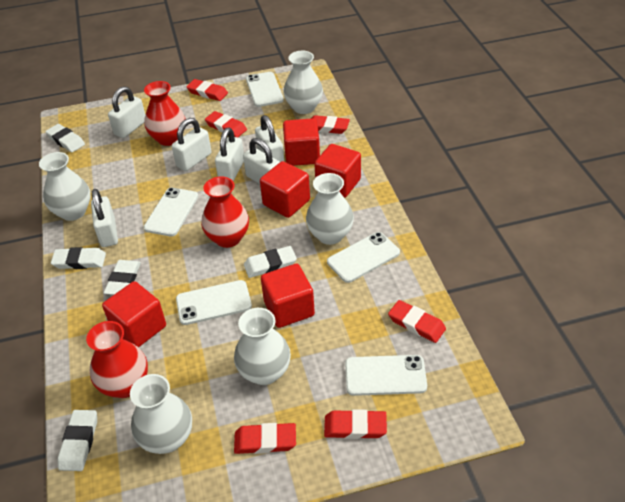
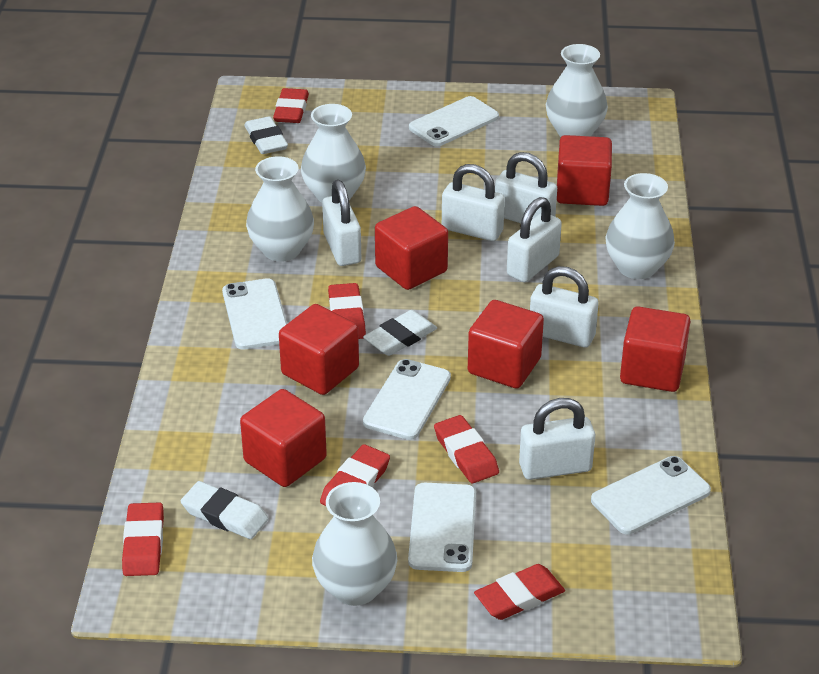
red cube: [102,281,166,348] [260,161,310,218] [261,264,315,328] [283,118,320,166] [314,144,361,198] = 5 -> [240,389,327,487] [279,304,359,395] [375,206,448,290] [468,300,544,388] [557,135,612,206] [620,306,690,392] = 6
red vase: [86,321,148,398] [144,81,186,146] [201,176,249,248] = 3 -> none = 0
white eraser: [45,124,85,152] [51,247,106,269] [58,410,97,471] [104,260,141,295] [244,246,297,278] = 5 -> [181,481,269,539] [244,116,288,154] [363,310,437,356] = 3

